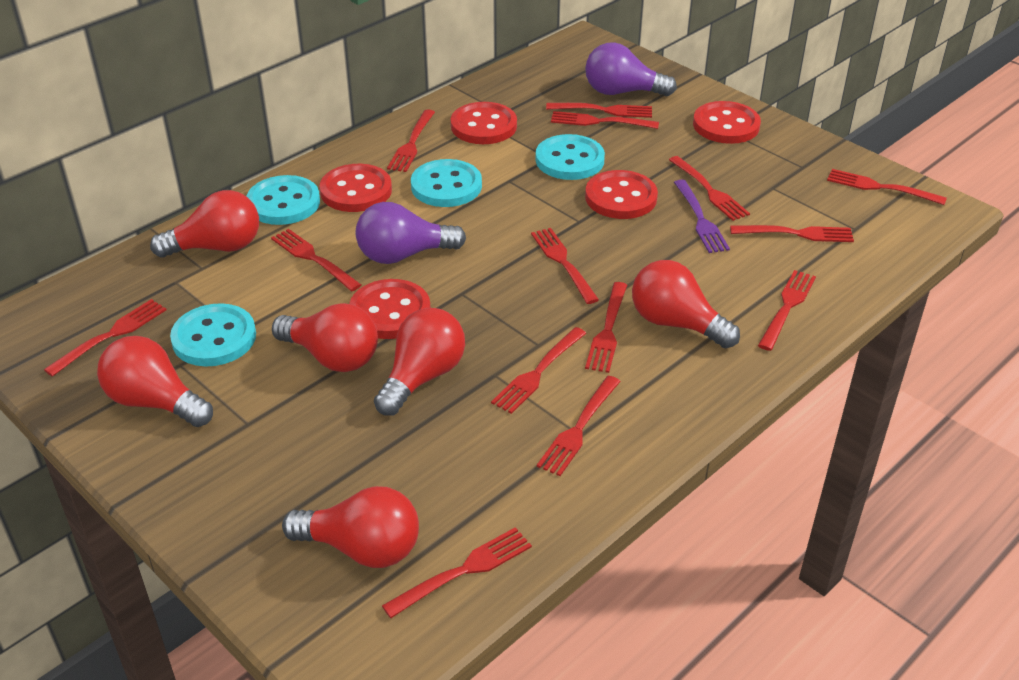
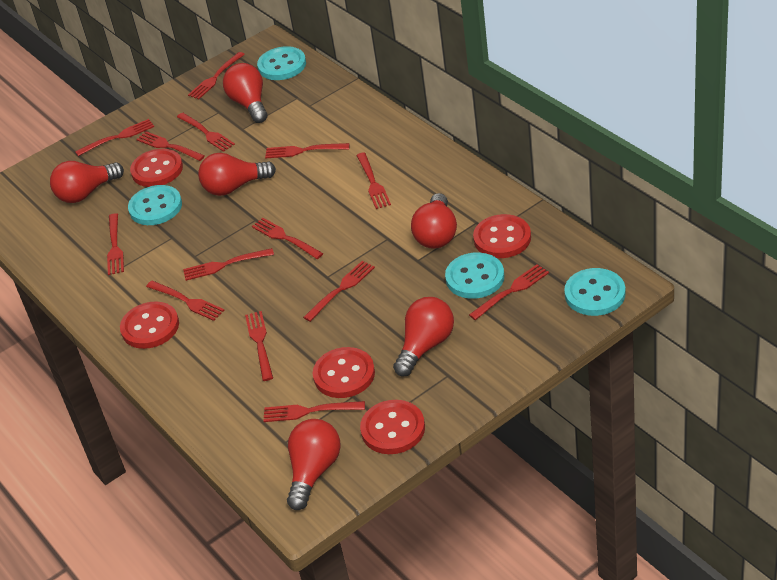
purple fork: [674,180,730,253] = 1 -> none = 0
purple light bulb: [356,202,466,264] [585,42,677,96] = 2 -> none = 0

